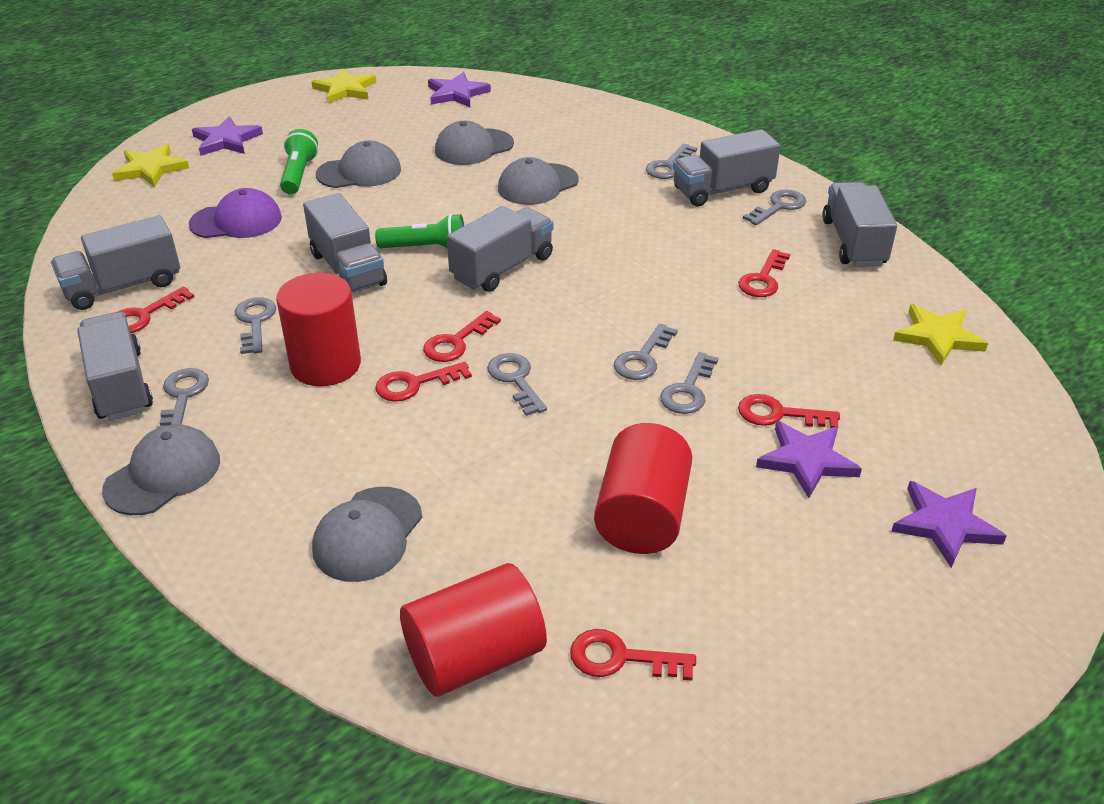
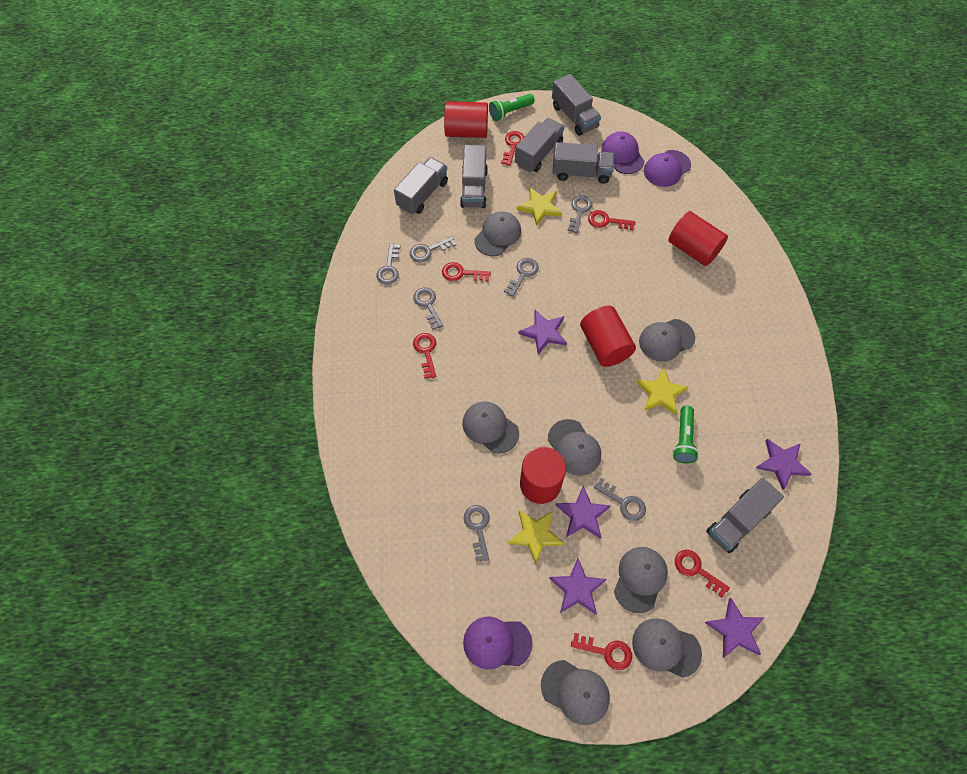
grey cap: [102,424,220,515] [312,487,422,582] [316,141,401,188] [435,121,514,165] [498,157,579,205] = 5 -> [462,402,519,454] [474,211,521,256] [541,660,610,725] [548,419,601,476] [614,547,668,613] [632,619,702,678] [639,319,695,362] = 7
purple cap: [189,188,282,238] = 1 -> [463,616,533,670] [601,131,645,174] [644,150,691,187] = 3
purple star: [192,116,263,156] [428,72,491,107] [756,421,862,498] [891,481,1007,568] = 4 -> [518,310,567,354] [549,558,607,614] [556,486,611,539] [705,598,764,658] [756,438,812,490] = 5
red cylinder: [276,273,361,386] [400,563,547,696] [594,423,692,554] = 3 -> [444,101,488,138] [520,447,566,504] [580,306,636,367] [668,211,728,266] = 4

